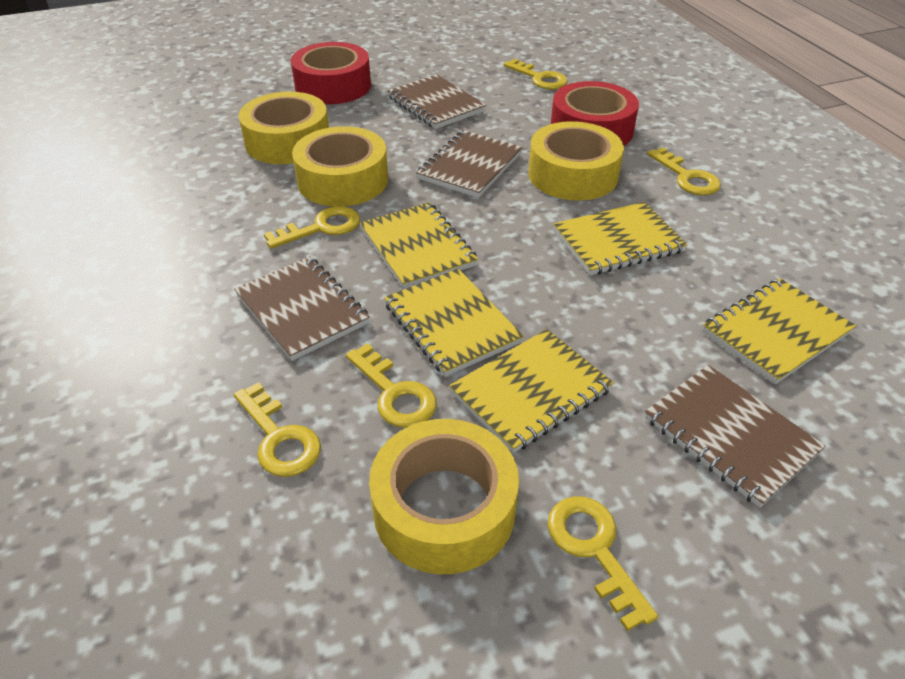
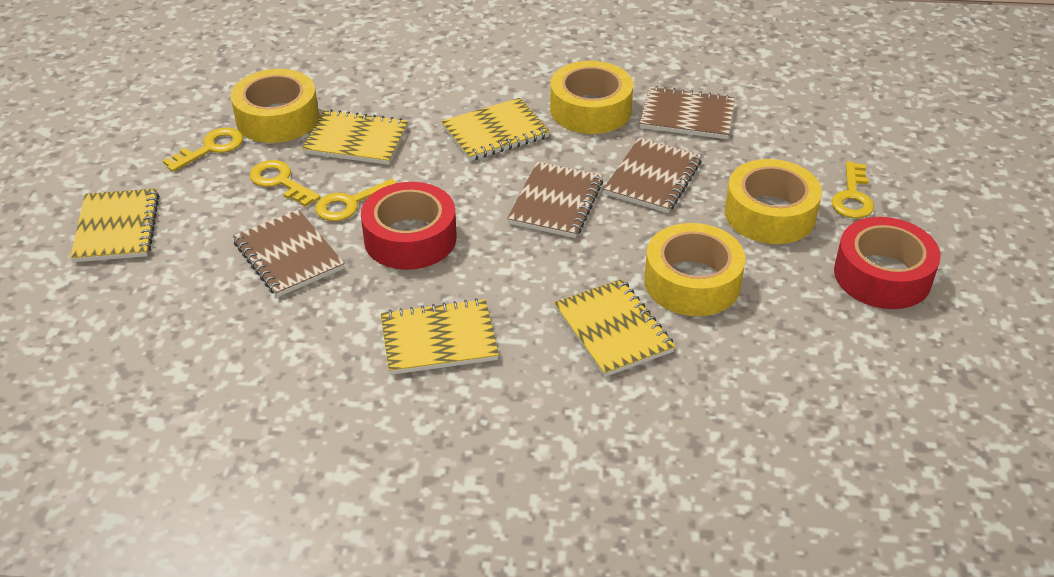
yellow key: [234,382,321,477] [264,206,360,249] [346,343,437,428] [503,59,568,89] [547,496,658,631] [647,147,721,195] = 6 -> [163,128,243,172] [250,160,320,207] [315,179,397,221] [832,162,874,218] = 4

